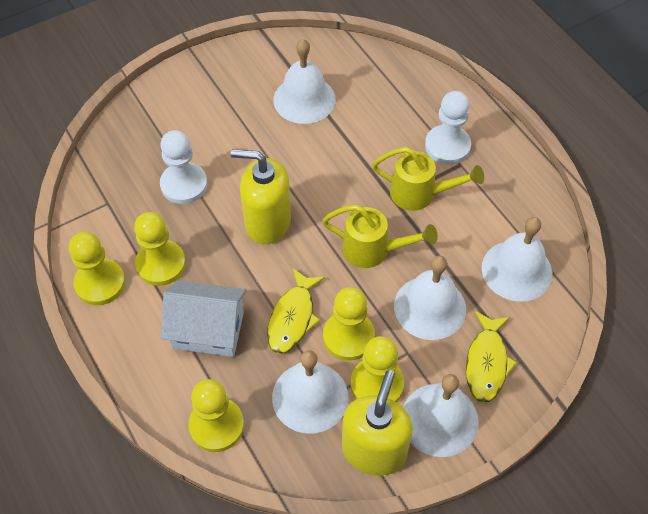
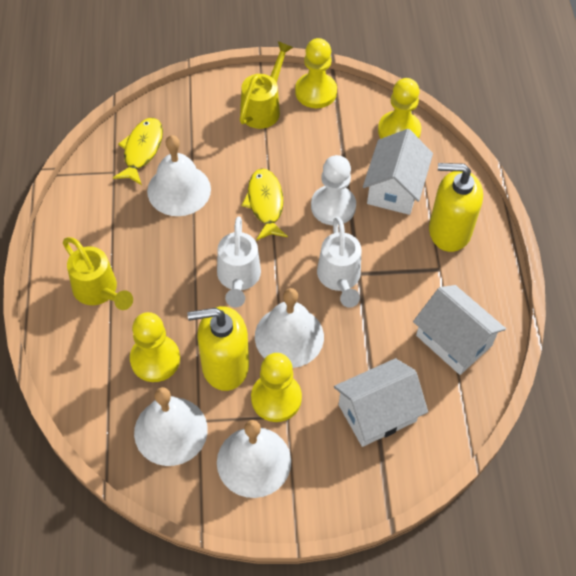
white bell: [272,350,348,434] [273,39,336,124] [394,256,466,340] [403,374,478,457] [482,217,552,302] = 5 -> [134,387,208,466] [147,135,211,216] [217,420,291,498] [255,288,324,368] = 4
white house: [161,280,246,357] = 1 -> [334,358,428,447] [363,129,433,215] [413,285,506,375] = 3
white pawn: [160,130,208,204] [425,91,471,165] = 2 -> [311,155,356,225] = 1
white watering can: none = 0 -> [217,216,261,308] [317,217,361,308] = 2
yellow pawn: [69,232,125,305] [134,212,186,286] [188,379,244,452] [323,287,375,361] [350,336,404,402] = 5 -> [130,312,180,382] [251,353,302,422] [295,38,337,108] [378,78,421,139] = 4

